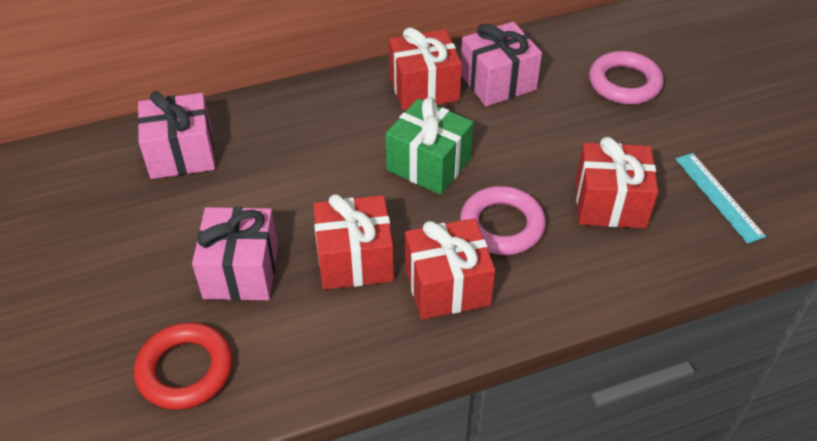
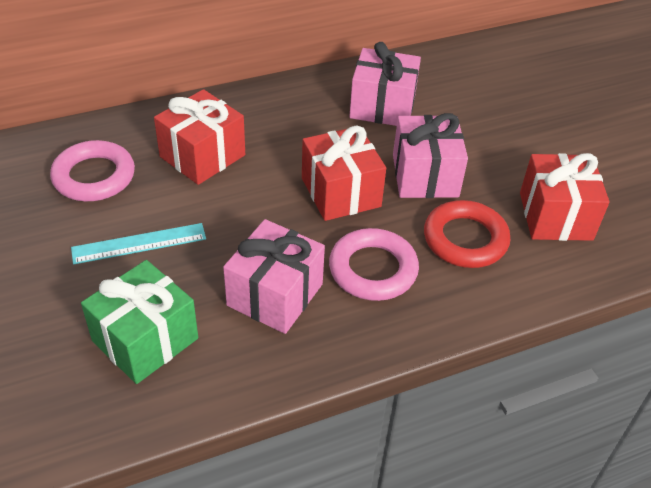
red gift: [313,194,394,290] [389,27,462,110] [405,218,495,319] [576,137,658,228] = 4 -> [154,89,245,185] [302,126,386,221] [520,153,610,241] = 3

